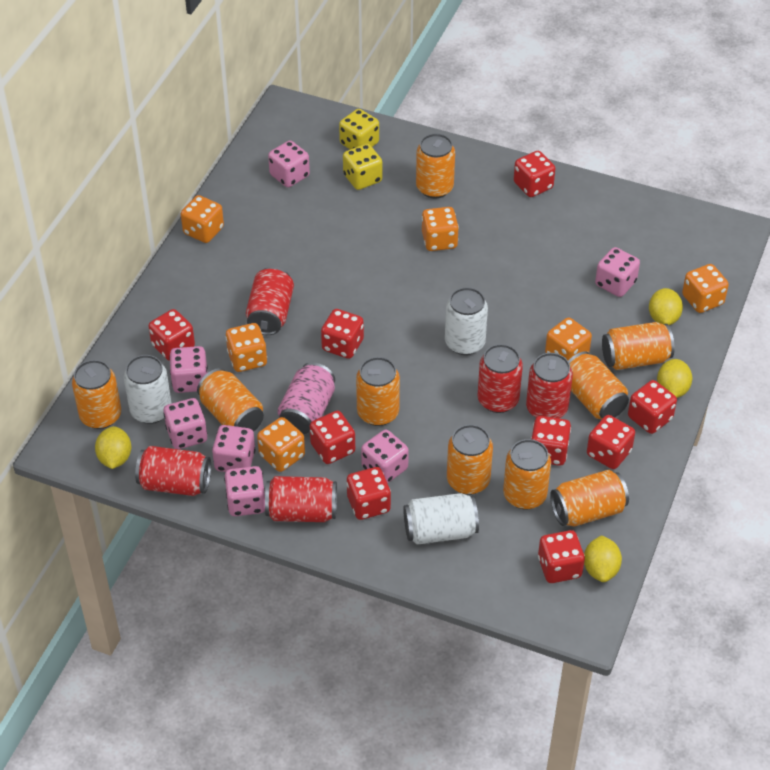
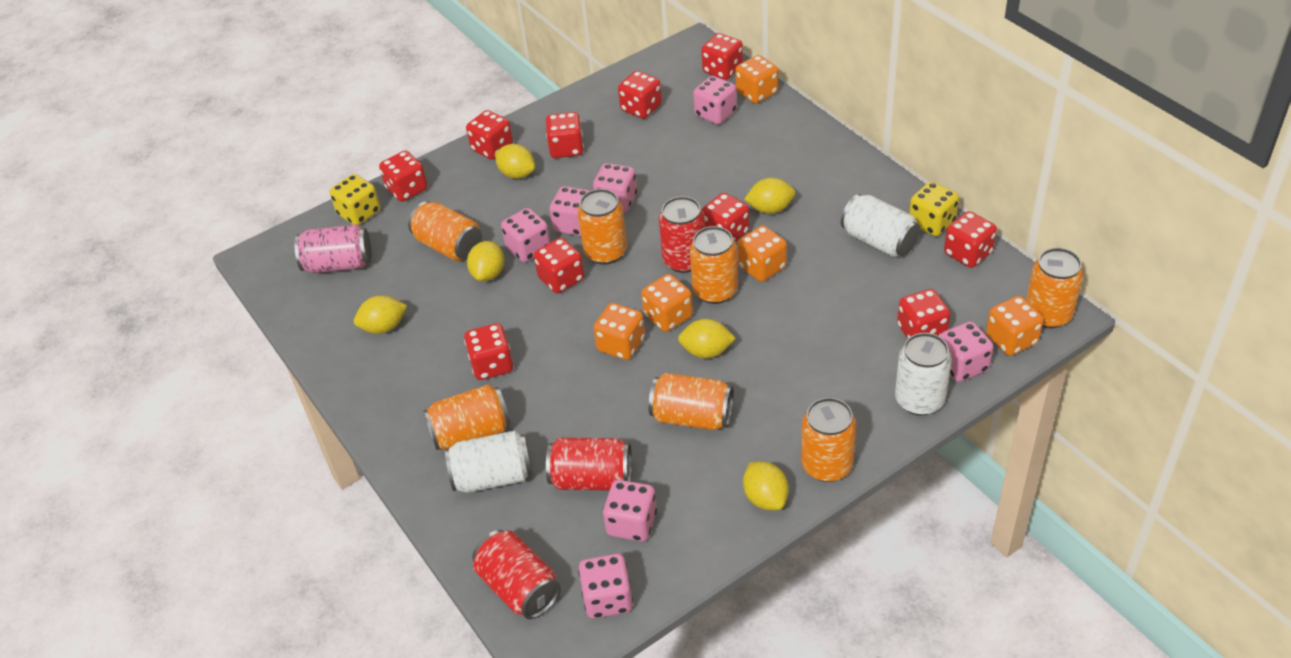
orange can: [72,360,121,429] [197,368,264,432] [356,357,400,426] [416,133,455,199] [447,425,493,495] [503,439,551,510] [550,470,629,526] [568,351,629,419] [602,322,675,370] = 9 -> [408,201,482,261] [423,385,511,450] [578,189,627,265] [649,373,734,430] [690,226,738,304] [801,398,856,482] [1026,248,1084,328] = 7
orange dice: [181,195,224,243] [226,323,267,372] [257,417,305,472] [422,207,459,251] [545,317,592,360] [682,264,729,313] = 6 -> [593,303,645,360] [641,274,693,332] [735,55,778,104] [737,225,787,282] [986,296,1044,356] = 5
red can: [135,446,211,496] [246,267,294,335] [265,476,337,522] [477,344,523,413] [526,353,573,418] = 5 -> [472,530,561,619] [546,438,632,490] [659,196,705,273] = 3
red dice: [148,309,195,361] [310,411,355,464] [321,309,364,359] [346,467,391,520] [514,151,555,197] [531,416,571,466] [538,530,585,583] [587,415,635,469] [628,380,677,434] = 9 -> [379,151,427,202] [464,323,513,380] [466,110,513,159] [534,238,584,294] [546,112,584,158] [618,71,662,119] [701,33,743,80] [702,193,749,242] [897,289,951,339] [944,211,997,268] = 10
yellow lemon: [95,426,131,469] [584,535,622,582] [649,288,683,325] [657,359,692,398] = 4 -> [354,295,407,334] [467,241,504,281] [495,144,535,179] [678,319,736,358] [743,461,789,510] [744,178,796,214] = 6

